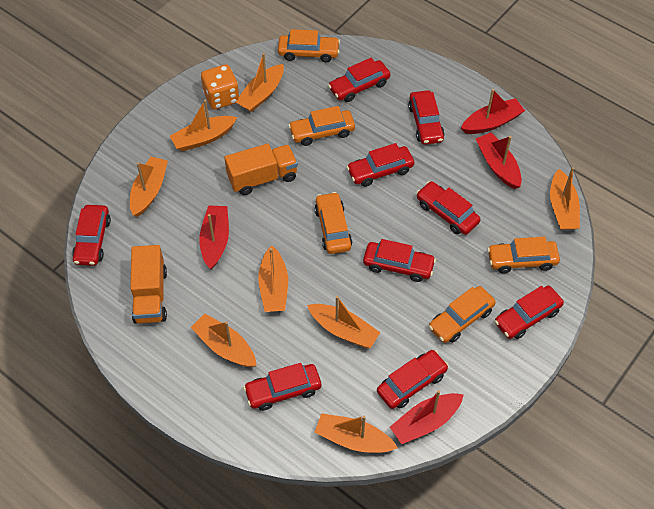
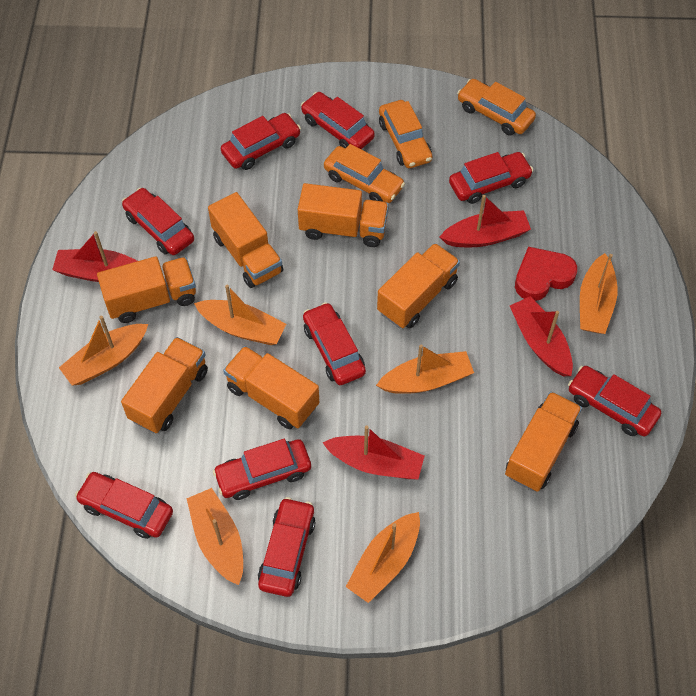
orange boat: [130,157,168,217] [170,100,237,151] [191,313,257,367] [236,53,284,112] [258,245,288,312] [307,296,381,348] [315,413,398,453] [550,167,580,230] = 8 -> [59,316,148,386] [186,488,243,585] [194,285,286,345] [346,512,420,603] [376,345,474,394] [580,253,618,334] = 6
orange car: [278,29,340,62] [288,106,355,146] [315,192,352,254] [429,286,496,343] [487,237,560,273] = 5 -> [324,144,405,203] [379,100,432,168] [457,79,536,135] = 3
orange dice: [201,64,239,109] = 1 -> none = 0
orange truck: [130,245,167,324] [224,144,298,195] = 2 -> [97,256,196,323] [121,337,208,433] [208,192,283,288] [223,346,319,429] [298,183,389,247] [377,243,460,328] [505,392,582,492] = 7
red heart: none = 0 -> [515,247,577,301] = 1

